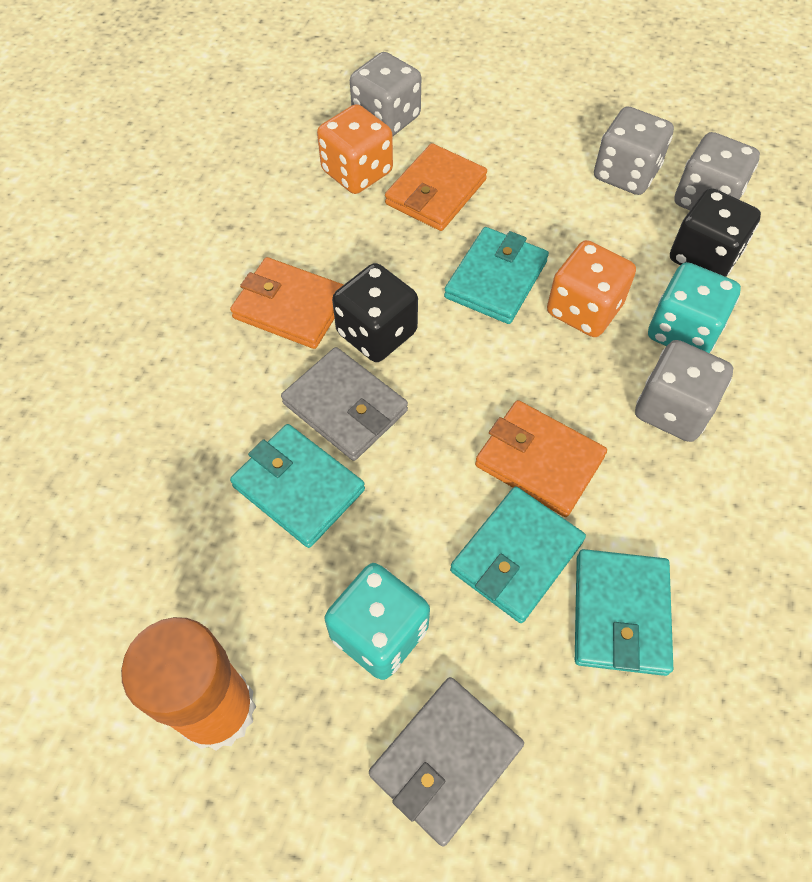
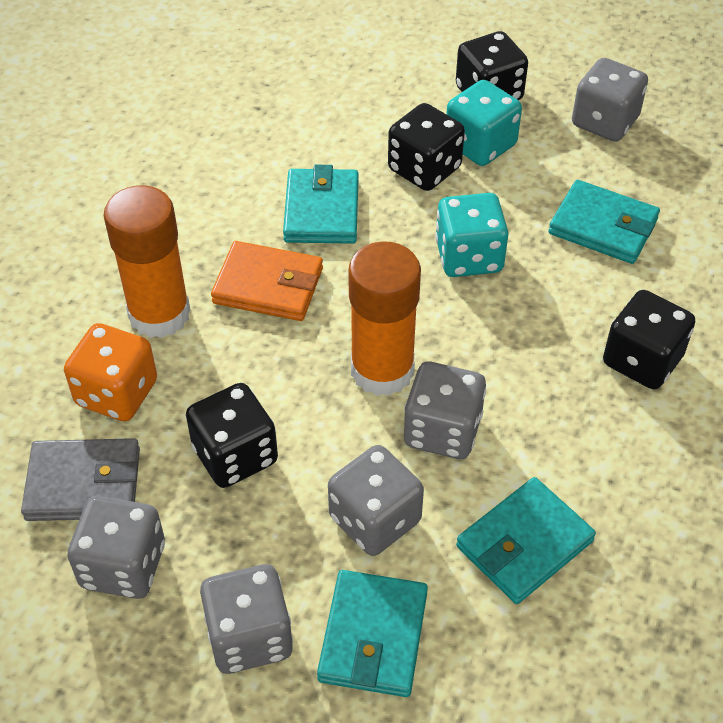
black dice: [332,263,418,362] [670,188,761,277] = 2 -> [186,383,278,488] [388,103,465,191] [456,31,528,101] [603,290,695,389] = 4
grey dice: [350,52,421,137] [594,107,674,195] [635,340,733,442] [674,132,760,210] = 4 -> [67,496,165,599] [200,564,293,674] [328,445,424,556] [404,361,486,459] [572,58,648,142] = 5
grey wallet: [281,347,408,461] [369,677,524,847] = 2 -> [21,438,140,521] = 1
orange dice: [317,104,393,194] [547,240,636,337] = 2 -> [64,323,157,421] = 1
orange glue stick: [121,617,256,751] = 1 -> [104,185,190,338] [348,241,421,396] = 2
orange wallet: [230,257,344,349] [385,143,487,231] [475,400,607,517] = 3 -> [211,241,323,321] = 1

